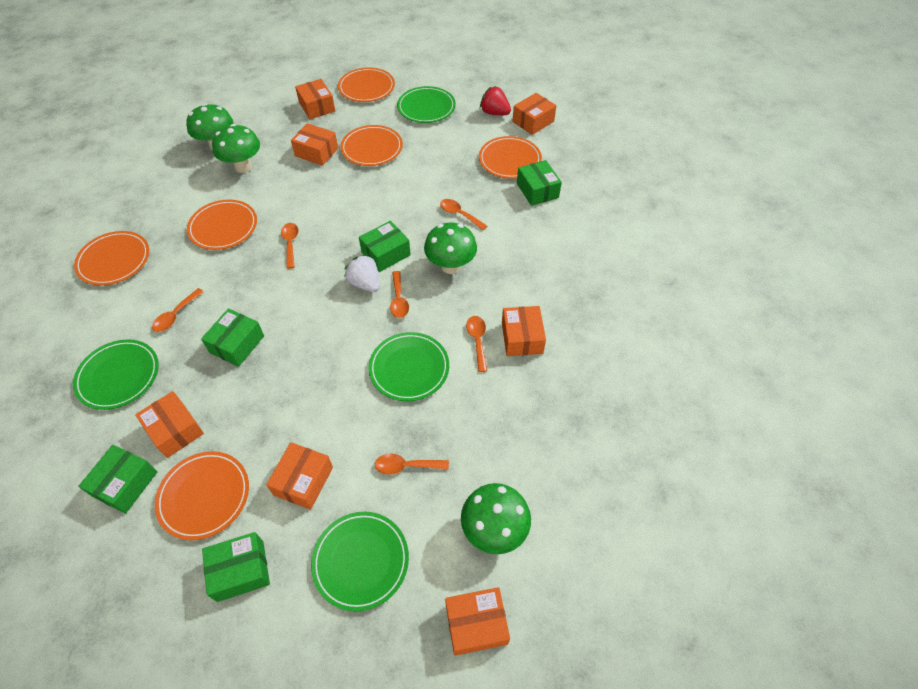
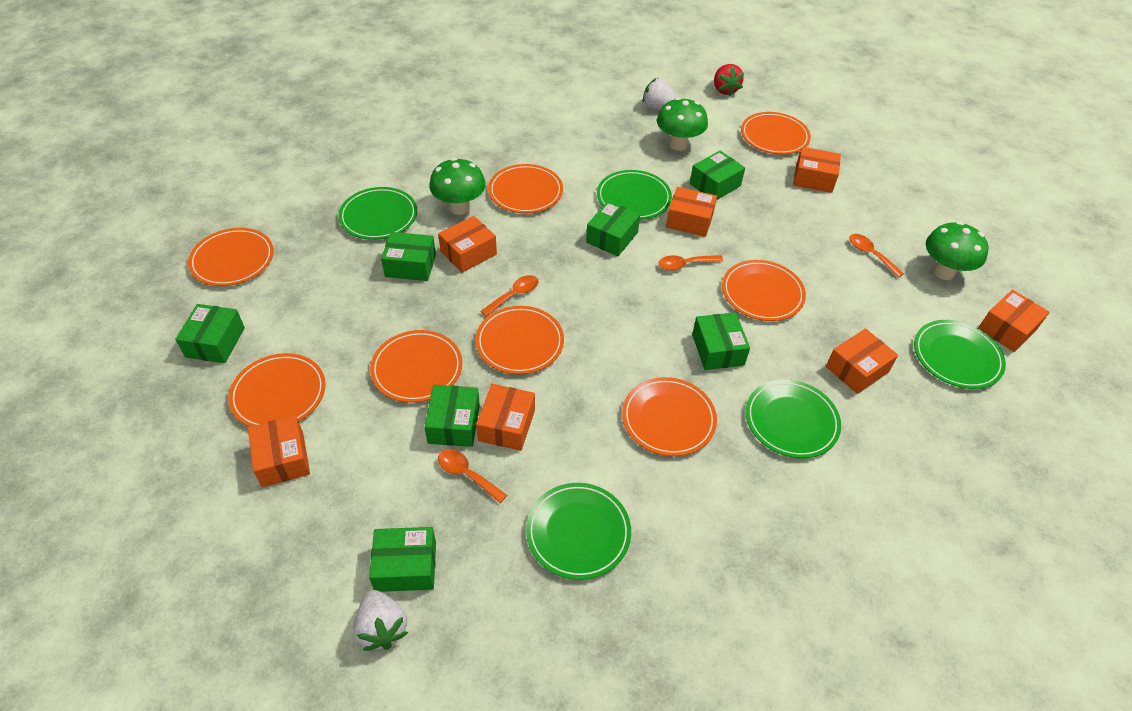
green box: [78,445,158,514] [201,308,264,367] [202,532,270,602] [359,221,411,272] [517,160,562,206] = 5 -> [175,304,245,363] [369,527,436,592] [381,232,436,281] [424,385,480,447] [586,201,640,256] [690,151,745,200] [692,312,750,370] = 7
green mushroom: [186,104,234,150] [212,124,260,173] [424,222,477,274] [461,483,531,554] = 4 -> [429,158,486,215] [657,97,708,151] [926,222,989,280] = 3
green plate: [73,339,159,410] [311,512,409,611] [369,332,449,401] [397,86,456,123] = 4 -> [338,187,417,240] [526,483,631,580] [597,170,672,220] [746,379,841,458] [914,320,1006,389] = 5
orange plate: [74,231,149,285] [155,451,249,540] [187,200,257,250] [338,67,395,102] [340,125,403,166] [479,136,542,179] = 6 -> [188,228,274,286] [228,353,325,427] [370,330,462,403] [475,306,564,374] [488,164,563,213] [622,377,717,456] [722,260,806,321] [741,112,811,155] = 8
orange spoon: [152,288,204,332] [281,223,299,269] [375,454,449,475] [390,271,409,318] [440,199,487,230] [466,316,487,372] = 6 -> [438,449,507,503] [480,275,538,317] [658,255,723,271] [849,234,904,277] = 4
white strawberry: [344,254,380,292] = 1 -> [353,590,408,651] [643,78,677,110] = 2

